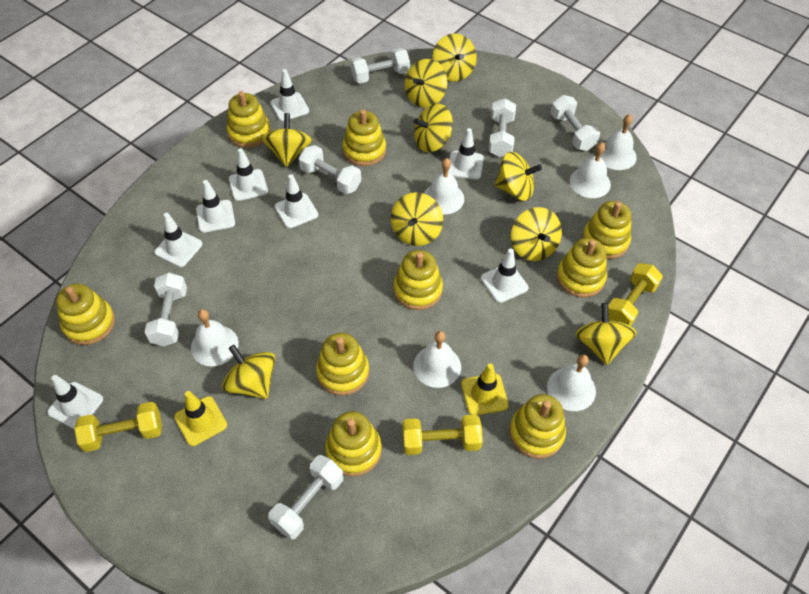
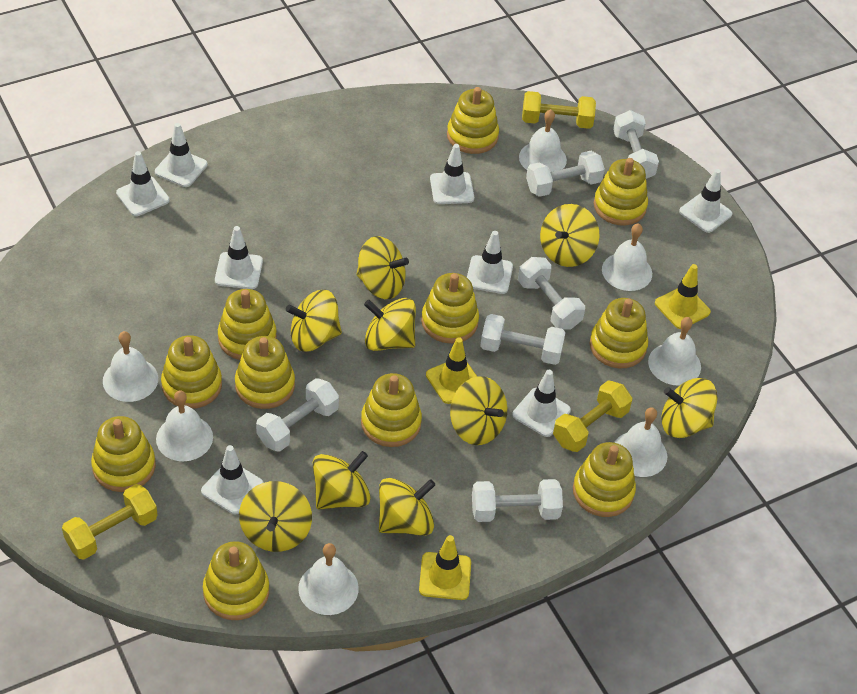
white bell: [191,309,239,366] [413,331,461,388] [424,158,464,214] [547,354,596,411] [570,142,611,198] [600,114,637,170] = 6 -> [103,331,158,402] [156,390,213,461] [298,543,359,615] [519,109,567,172] [602,223,652,291] [614,407,667,477] [648,317,701,386] = 7
yellow stacking toy: [56,284,115,345] [227,91,271,148] [316,333,369,395] [325,411,382,477] [343,109,386,166] [394,250,443,310] [509,394,566,459] [557,238,607,298] [582,201,631,259] = 9 -> [91,416,156,492] [161,335,222,409] [203,541,269,620] [218,289,277,360] [235,336,295,409] [361,373,422,447] [421,273,479,344] [447,87,499,154] [573,442,636,517] [589,298,648,368] [594,158,648,225] = 11
yellow traffic cone: [174,391,227,446] [461,363,509,415] = 2 -> [419,535,471,600] [426,337,477,404] [655,264,711,329] = 3

